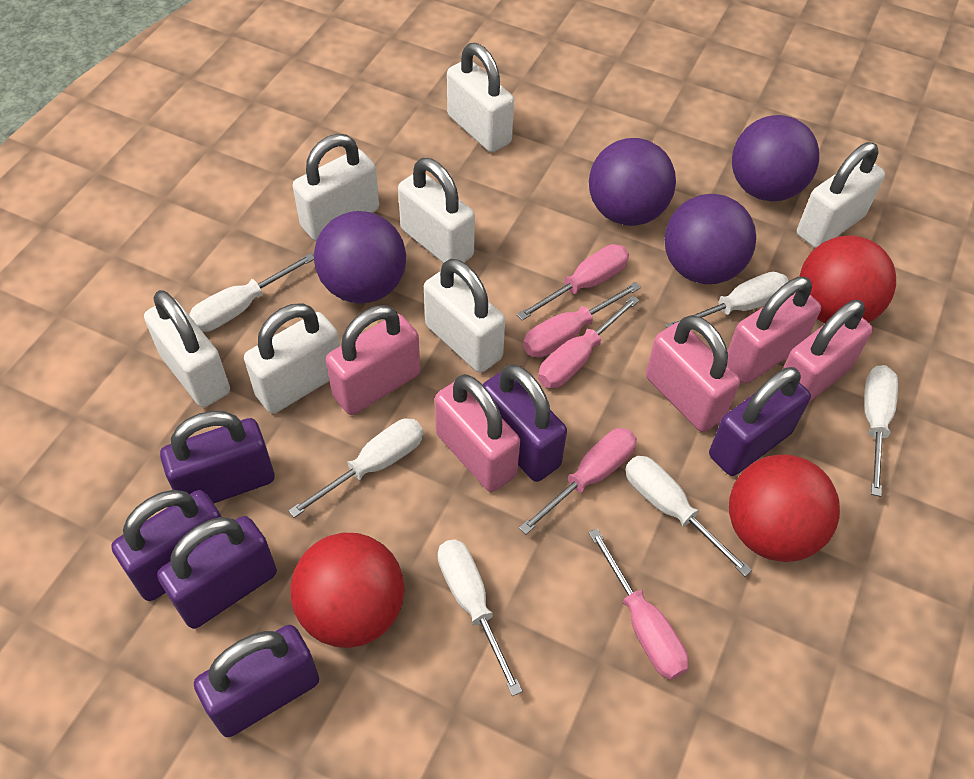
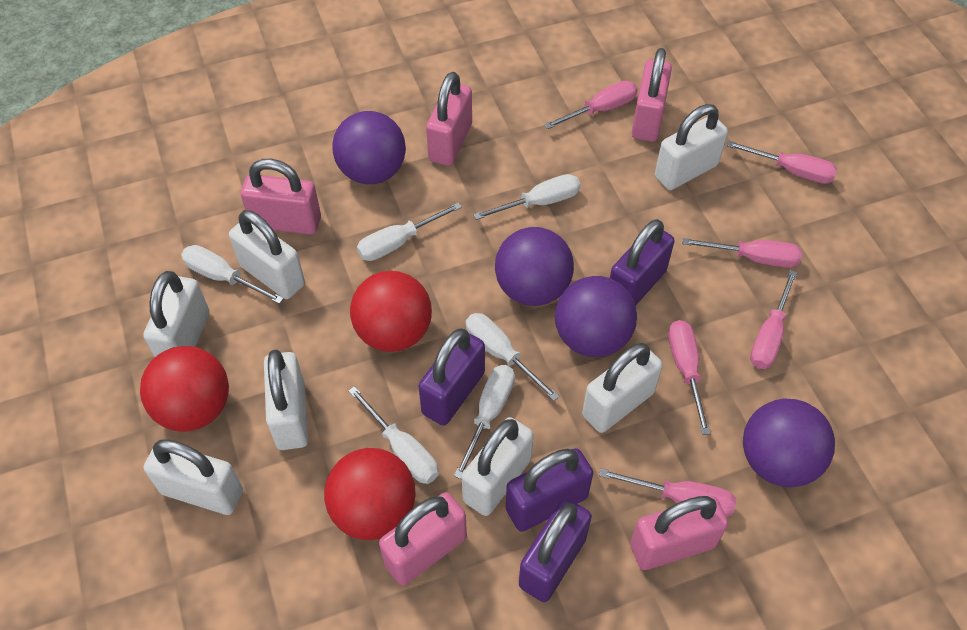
pink screwdriver: [517,244,629,321] [519,428,637,534] [523,282,641,358] [538,296,640,388] [589,528,689,680] = 5 -> [544,81,638,129] [599,468,736,517] [668,320,711,435] [682,238,802,268] [726,141,837,184] [750,270,798,369] = 6
purple padlock: [111,490,221,601] [157,516,277,629] [160,411,274,503] [194,625,319,737] [483,364,567,482] [709,367,811,476] = 6 -> [418,328,485,426] [506,448,593,532] [519,498,592,602] [610,219,675,306] = 4

